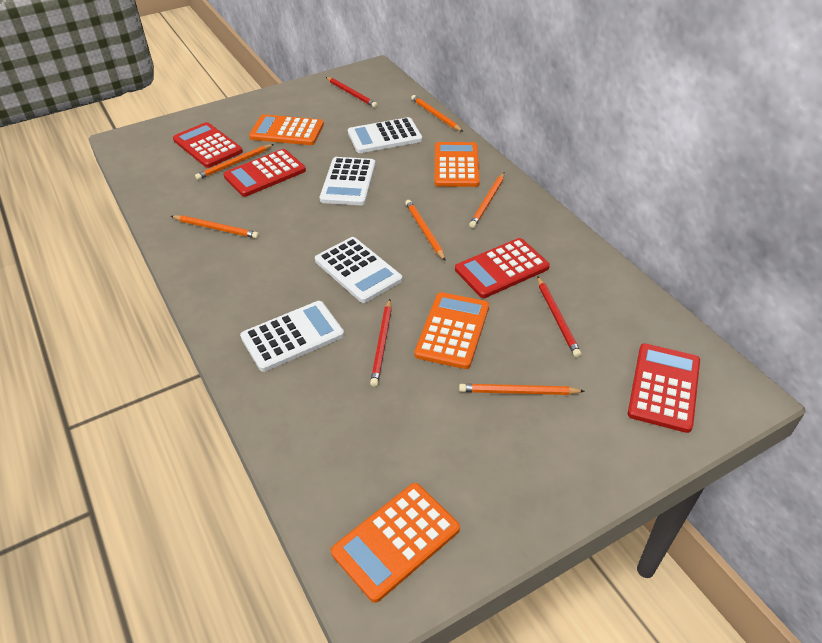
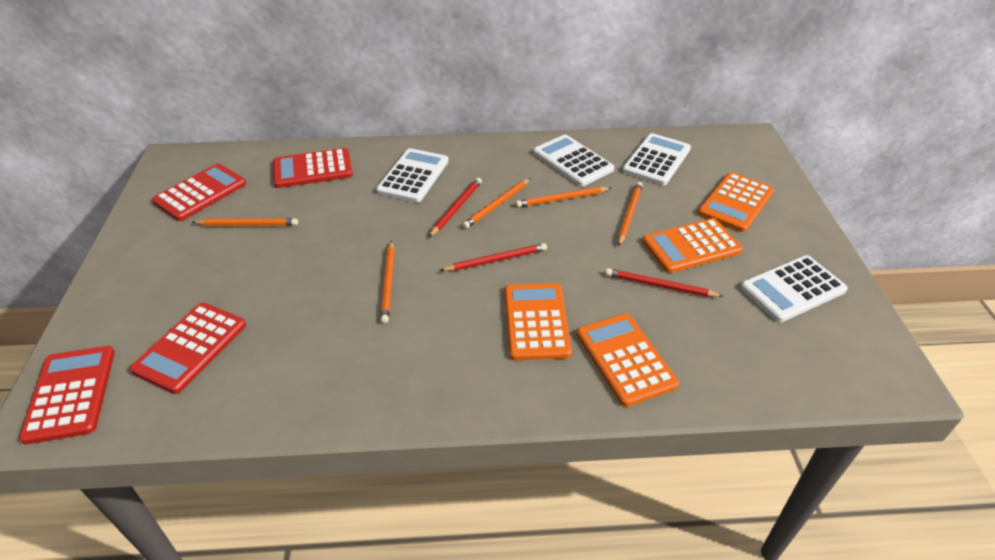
orange pencil: [171,215,259,239] [195,144,274,180] [405,200,446,261] [411,95,463,132] [459,384,585,395] [469,172,505,228] = 6 -> [192,218,298,226] [381,241,395,323] [462,178,531,229] [516,187,611,207] [618,182,643,246] = 5

